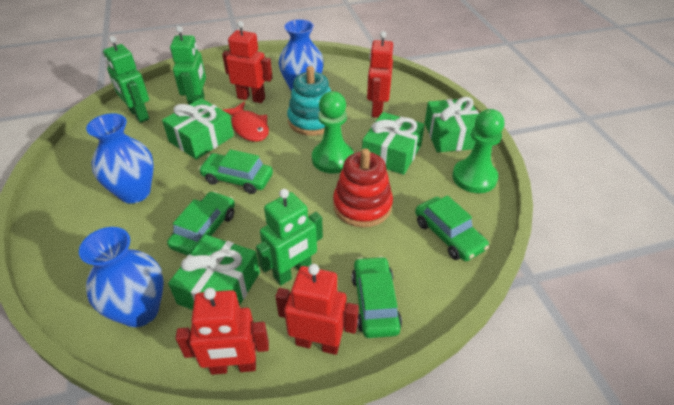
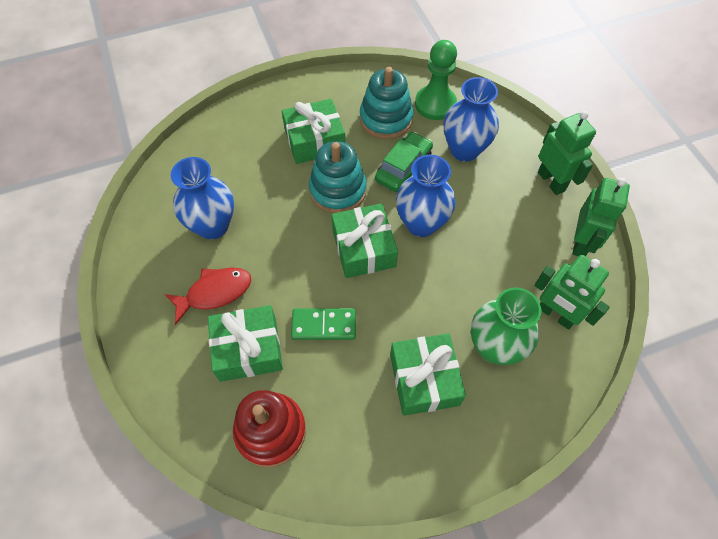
green car: [167,191,235,256] [199,149,273,194] [352,256,402,338] [415,195,489,261] = 4 -> [375,132,433,192] = 1
green domino: none = 0 -> [291,308,356,340] = 1
green pawn: [312,91,354,174] [452,109,504,193] = 2 -> [415,40,457,120] = 1
green vase: none = 0 -> [471,287,541,365] = 1
red robot: [176,288,269,375] [222,21,273,103] [275,264,359,355] [367,31,393,118] = 4 -> none = 0
turquoise stacking toy: [287,66,331,136] = 1 -> [309,141,367,213] [360,67,413,139] = 2

